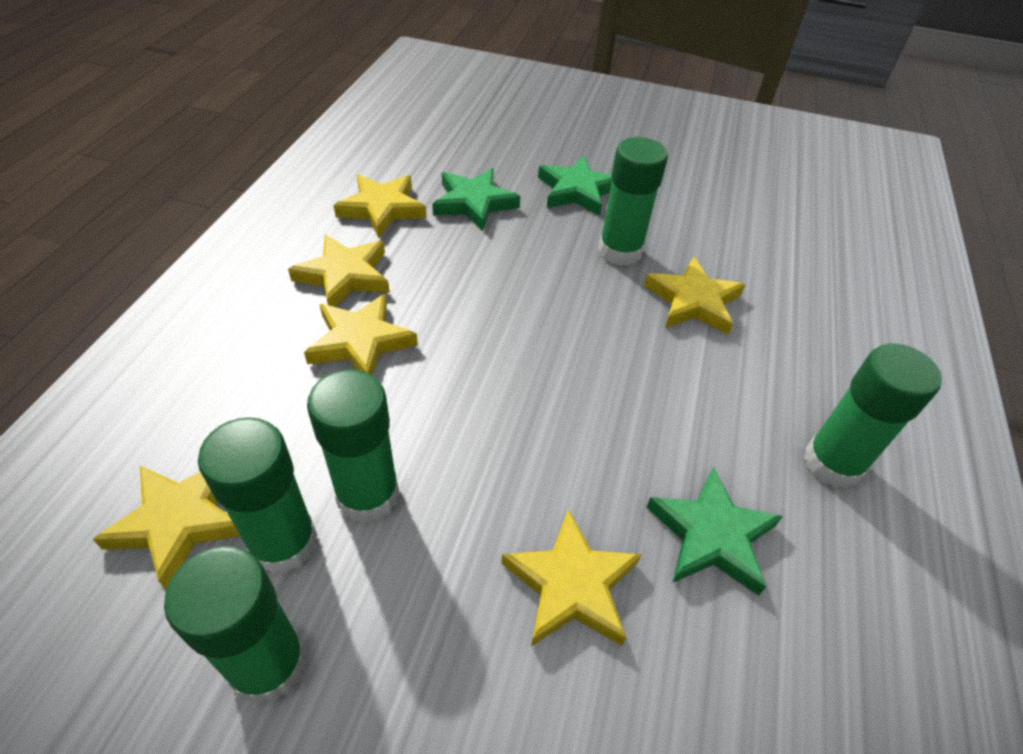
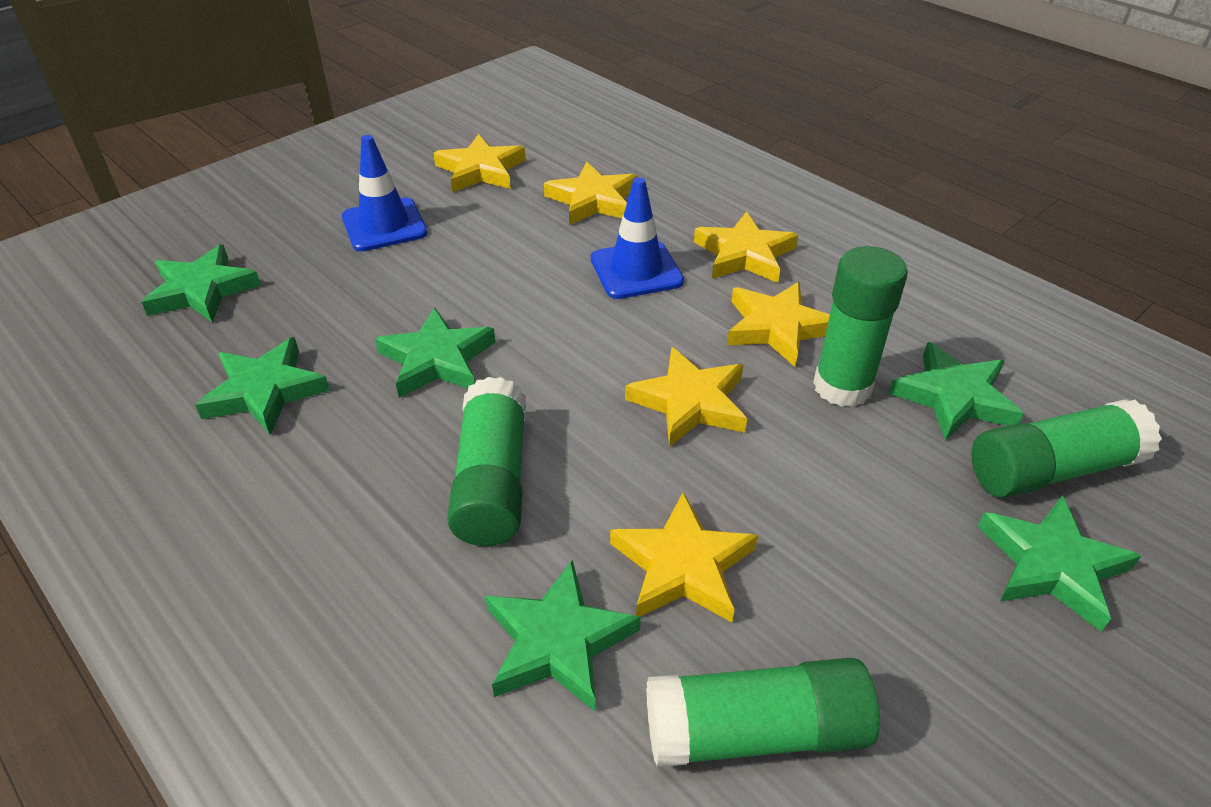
blue traffic cone: none = 0 -> [342,135,428,251] [591,177,684,299] = 2
green glue stick: [164,546,306,704] [198,417,318,574] [307,369,399,523] [598,137,668,266] [804,343,942,488] = 5 -> [447,377,526,546] [646,658,880,768] [813,246,908,407] [971,399,1162,498] = 4
green star: [432,168,520,231] [538,156,612,216] [646,467,783,596] = 3 -> [141,244,261,323] [195,337,330,435] [375,307,495,398] [485,560,641,712] [888,342,1024,441] [978,495,1141,632] = 6

